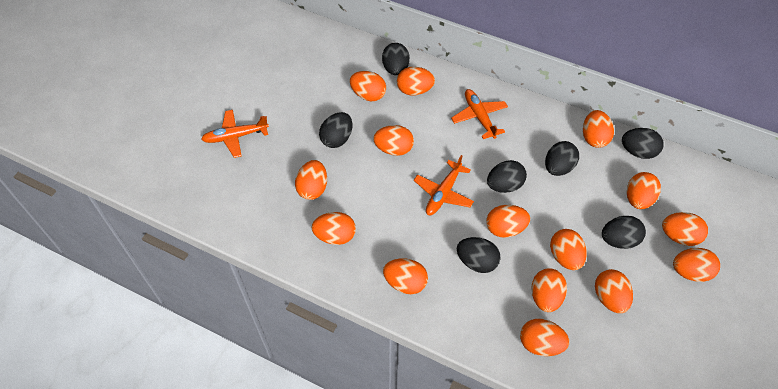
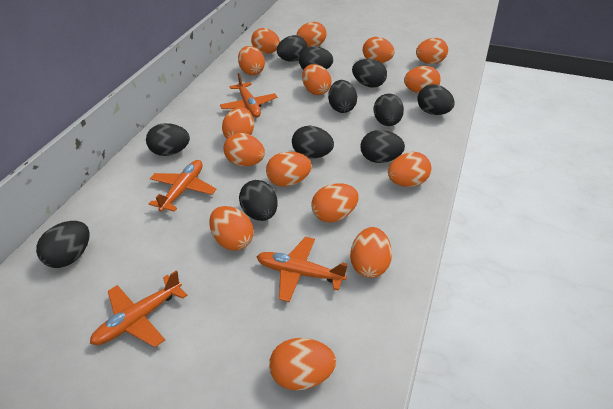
black egg: [319,112,353,148] [382,43,410,75] [457,237,501,273] [487,160,527,193] [545,141,579,176] [602,216,646,249] [622,128,664,159] = 7 -> [36,221,90,268] [146,123,190,156] [239,180,278,221] [277,35,307,62] [292,126,334,159] [299,47,333,70] [328,80,357,113] [352,59,387,88] [360,130,405,163] [373,94,404,126] [417,84,455,115] = 11
orange plane: [201,110,269,158] [414,155,474,215] [451,89,508,139] = 3 -> [90,270,188,347] [149,160,216,212] [220,73,277,117] [256,237,347,302] = 4

